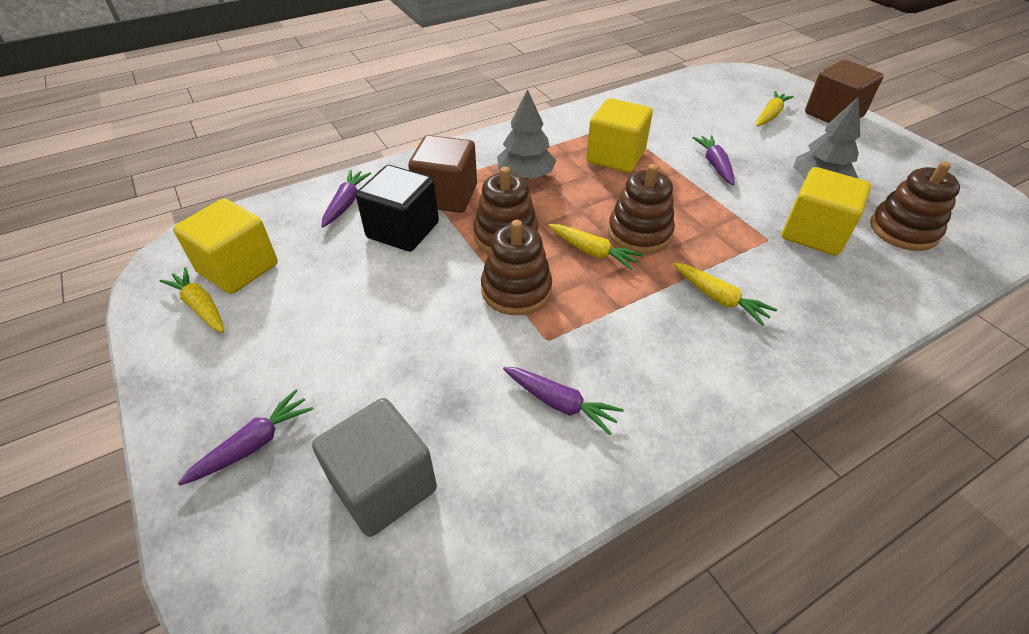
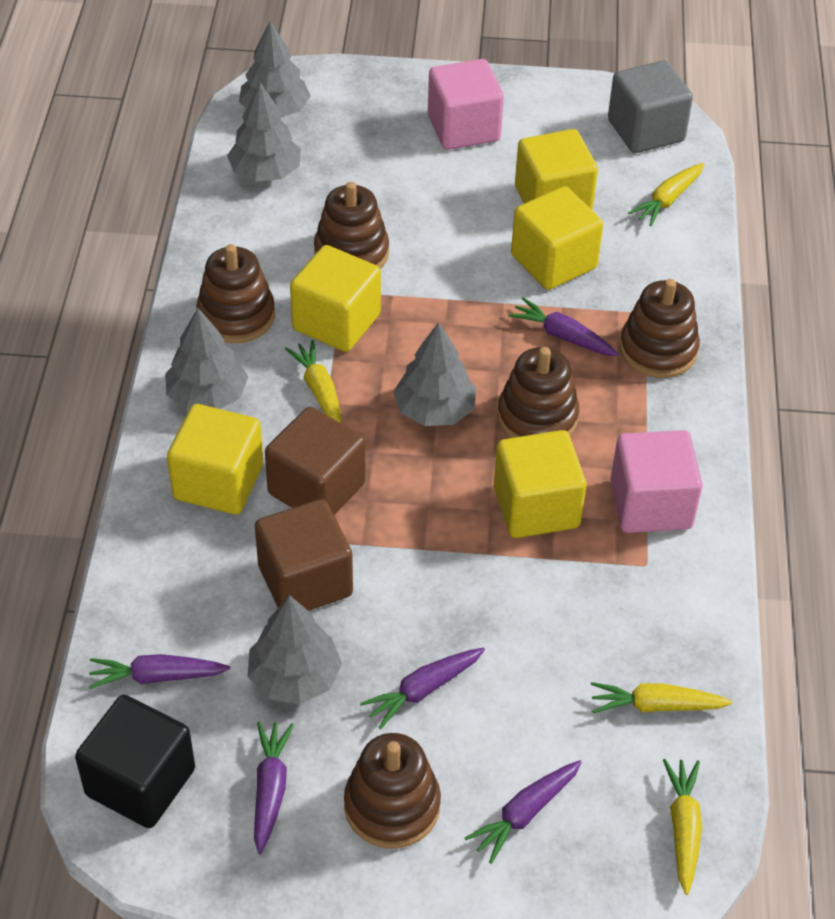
brown stacking toy: [473,167,538,253] [481,220,552,315] [608,164,675,254] [870,161,960,251] = 4 -> [196,244,275,343] [314,182,389,269] [344,733,441,849] [497,347,579,438] [620,279,700,378] = 5
grey tree: [497,89,557,179] [793,97,860,179] = 2 -> [165,308,248,410] [227,83,301,182] [239,21,311,117] [248,595,342,704] [393,322,476,426] = 5
pink cube: none = 0 -> [428,59,504,150] [611,430,703,533] = 2
purple carrot: [178,389,314,486] [321,170,371,227] [503,367,624,435] [692,135,735,185] = 4 -> [89,654,230,689] [254,722,294,854] [360,648,485,729] [465,760,582,864] [508,297,619,356] = 5
yellow cube: [173,198,278,294] [586,98,653,173] [782,167,871,256] = 3 -> [167,404,263,515] [290,245,381,352] [494,430,587,538] [511,186,603,290] [515,129,598,210] = 5

